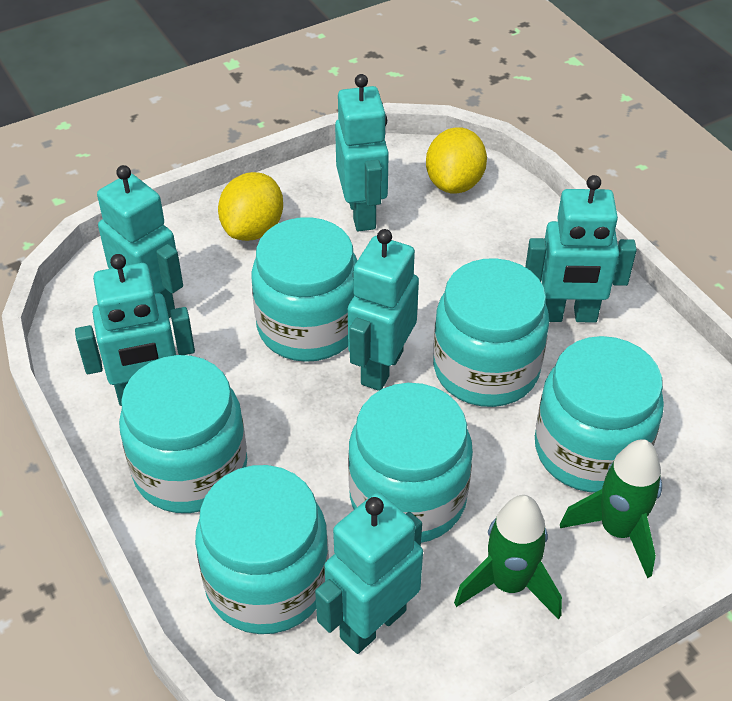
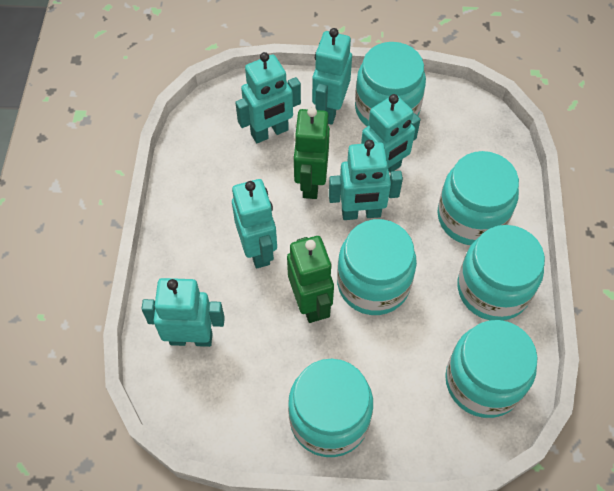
green robot: none = 0 -> [287,236,334,323] [293,107,330,199] = 2
green rocket: [454,495,562,620] [560,439,662,578] = 2 -> none = 0
yellow lemon: [218,172,283,241] [426,127,487,194] = 2 -> none = 0

